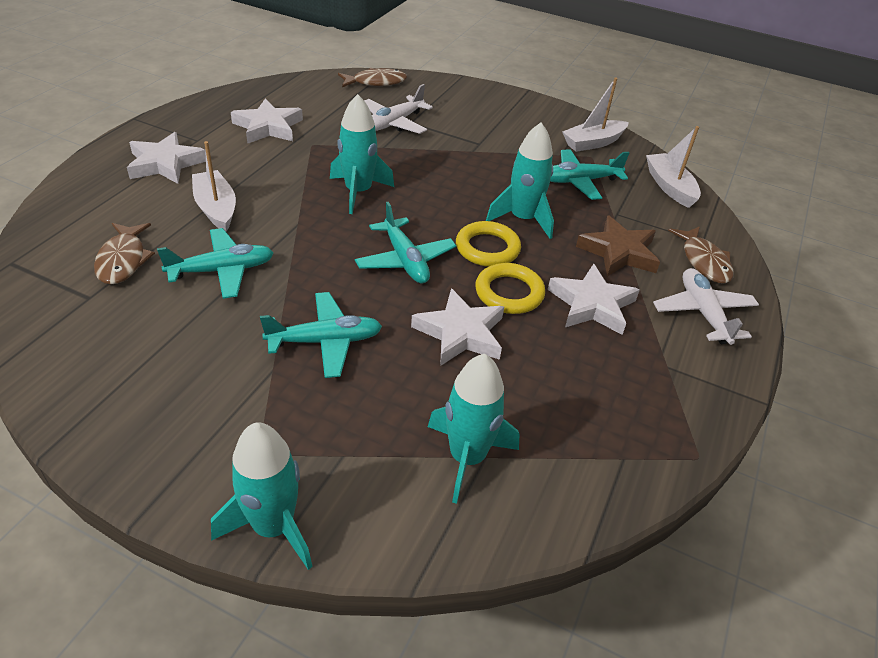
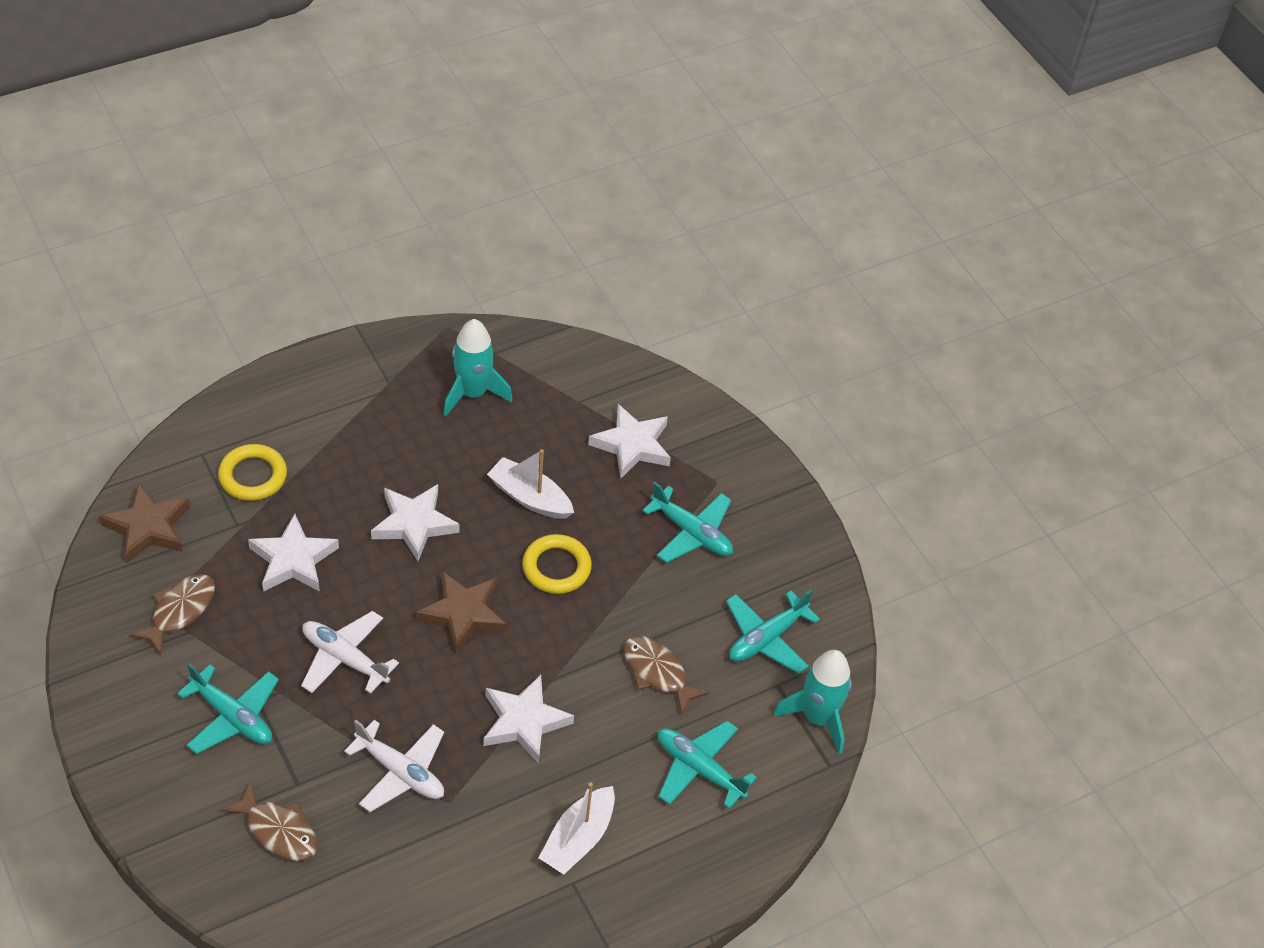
brown star: [576,215,660,276] = 1 -> [99,483,190,563] [416,571,506,653] = 2
turquoise rocket: [211,422,313,570] [330,94,394,214] [428,354,519,504] [486,122,554,239] = 4 -> [443,319,512,417] [773,650,852,754] = 2
white boat: [192,141,236,232] [562,78,629,152] [646,126,701,208] = 3 -> [487,450,574,519] [539,782,615,874] = 2

